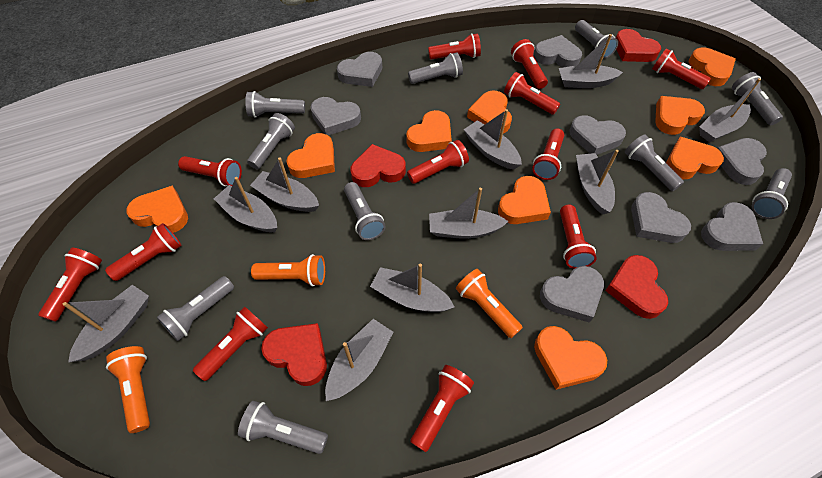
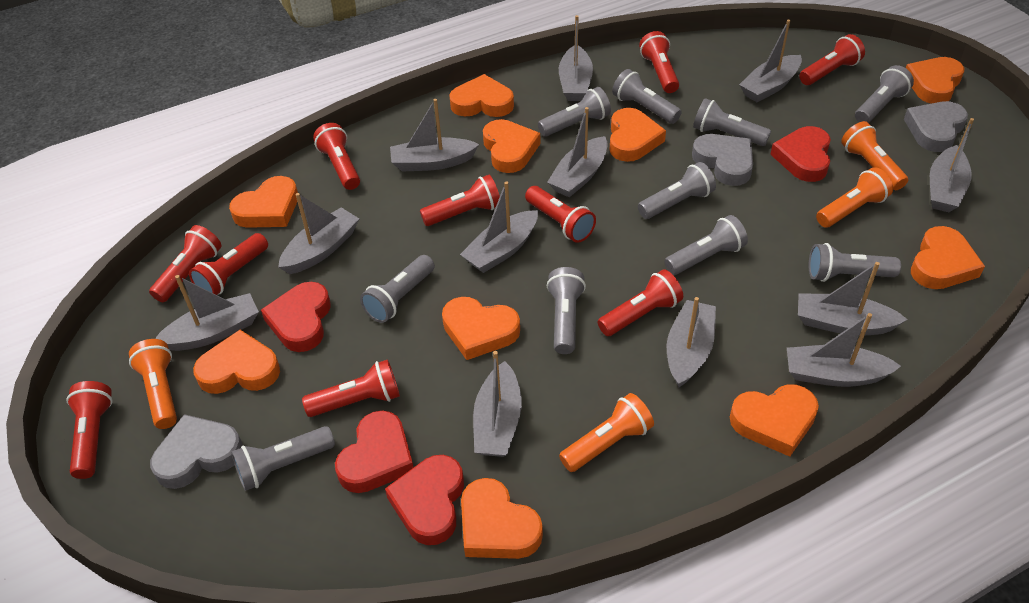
grey boat: [63,285,149,362] [214,177,277,232] [250,158,319,212] [325,319,393,401] [370,264,455,312] [429,188,509,239] [463,109,522,170] [559,34,623,88] [576,150,619,215] [699,78,761,142] = 10 -> [155,275,259,351] [278,193,359,274] [390,99,479,172] [460,181,538,273] [473,351,522,457] [547,107,608,197] [559,15,593,101] [667,297,716,387] [739,20,802,102] [787,313,901,387] [798,262,908,335] [930,118,974,212] = 12
grey heart: [310,97,361,135] [337,52,382,87] [533,35,582,67] [540,266,604,323] [569,115,626,155] [631,192,691,243] [701,202,763,251] [717,138,767,185] = 8 -> [150,414,243,489] [692,134,753,186] [904,101,968,152] = 3
orange flashlight: [106,346,150,433] [251,254,325,287] [456,269,523,338] = 3 -> [129,339,177,429] [559,393,654,472] [816,167,893,228] [841,121,908,190] = 4
orange heart: [126,186,188,233] [286,133,335,178] [406,110,452,152] [467,91,512,134] [498,176,551,224] [534,326,607,390] [655,96,705,135] [666,137,724,179] [689,47,736,86] = 9 -> [193,330,280,394] [229,176,298,228] [442,297,520,360] [449,74,514,117] [461,478,543,559] [483,119,540,173] [610,108,666,162] [730,384,819,457] [906,57,964,104] [911,226,985,289] = 10
red flashlight: [38,248,102,322] [105,223,182,281] [178,156,242,186] [193,306,268,381] [407,140,469,184] [410,365,474,452] [428,33,481,60] [504,72,560,115] [511,39,548,89] [532,129,564,180] [560,205,597,269] [652,49,711,89] = 12 -> [66,381,113,479] [149,225,222,302] [189,233,268,295] [302,359,400,417] [313,123,360,190] [420,175,500,226] [525,186,596,243] [598,269,683,336] [639,31,679,93] [799,34,865,85] = 10

